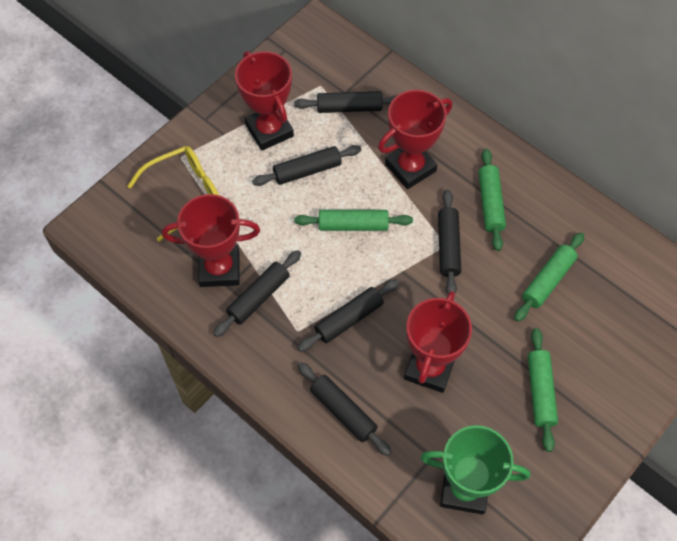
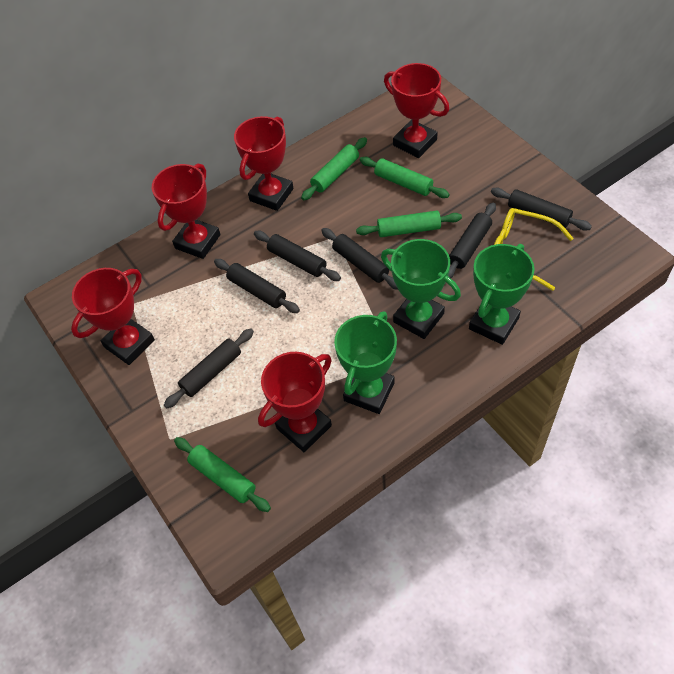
green trophy: [420,425,530,515] = 1 -> [334,311,397,414] [381,239,461,339] [469,244,535,345] = 3
red trophy: [162,194,260,287] [235,51,294,151] [378,90,452,189] [404,291,472,393] = 4 -> [71,268,155,365] [152,164,221,259] [234,116,294,211] [258,352,332,452] [384,63,449,158] = 5

